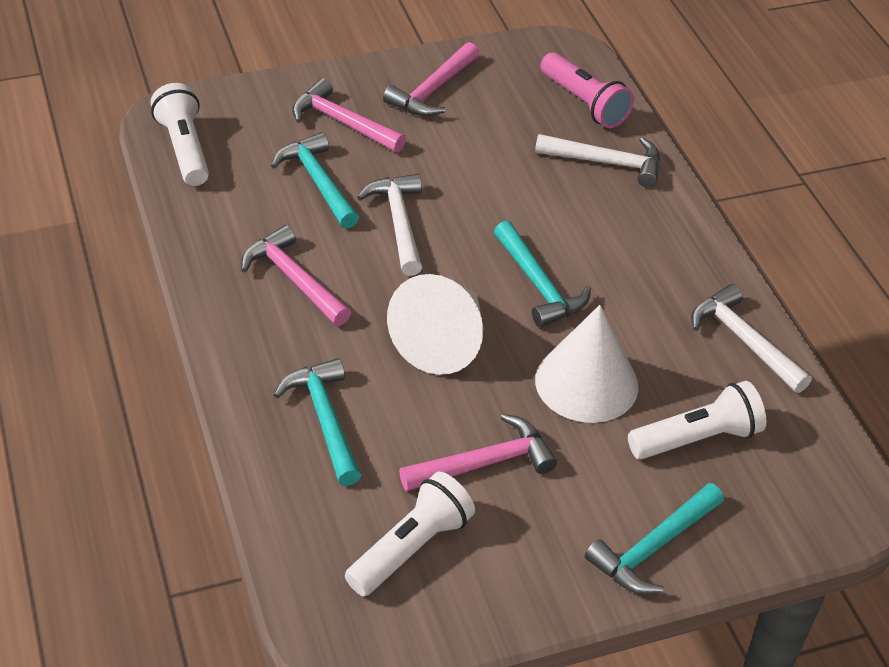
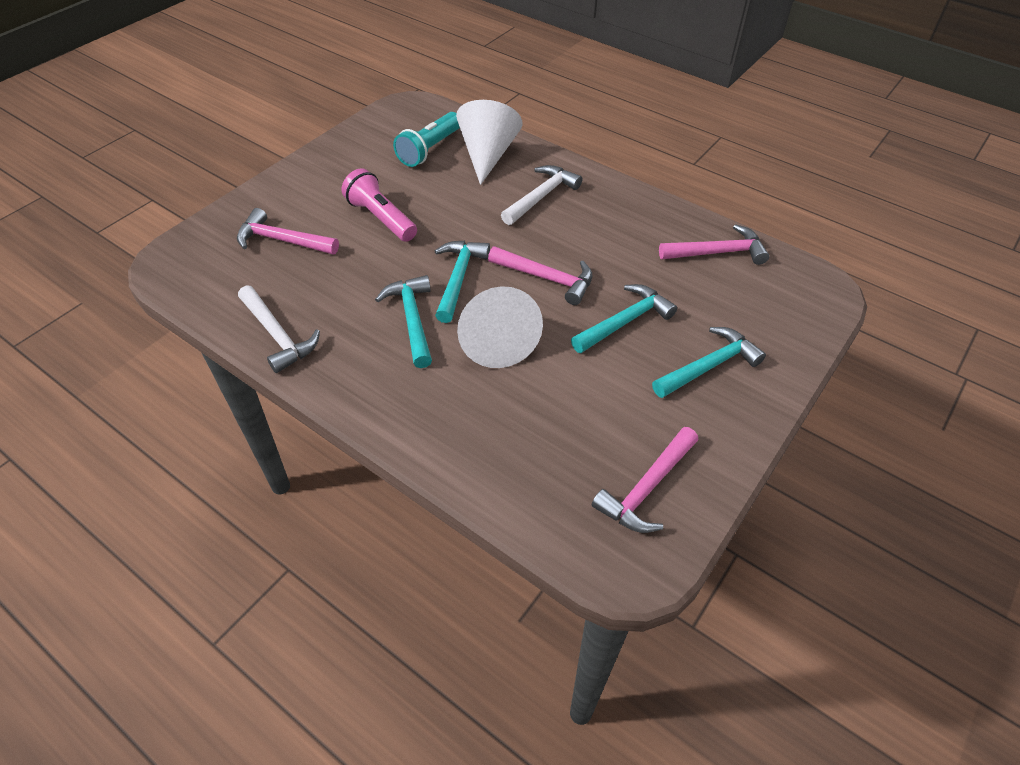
turquoise flashlight: none = 0 -> [393,112,460,167] = 1
white flashlight: [151,83,209,186] [345,472,475,596] [628,381,766,459] = 3 -> none = 0
white hammer: [357,174,422,276] [535,134,660,188] [691,284,812,393] = 3 -> [238,285,320,373] [501,165,582,225] = 2

